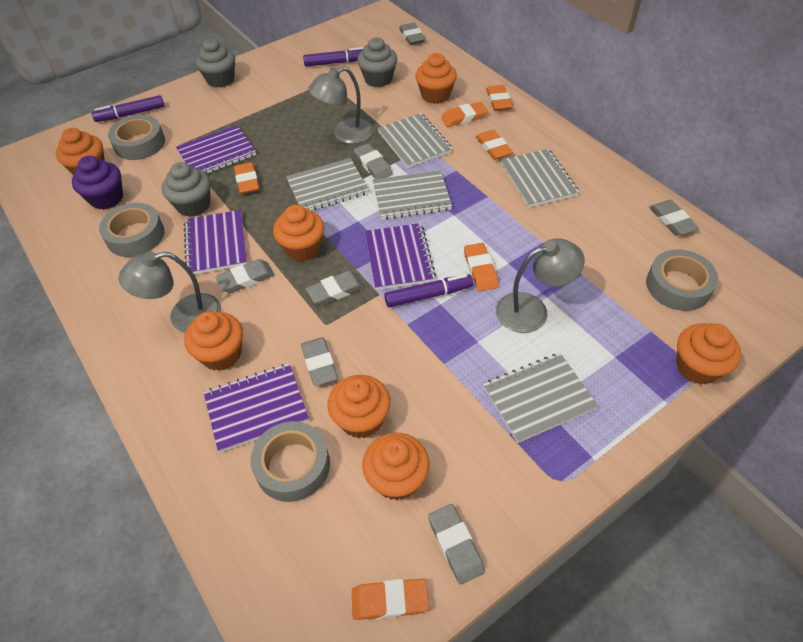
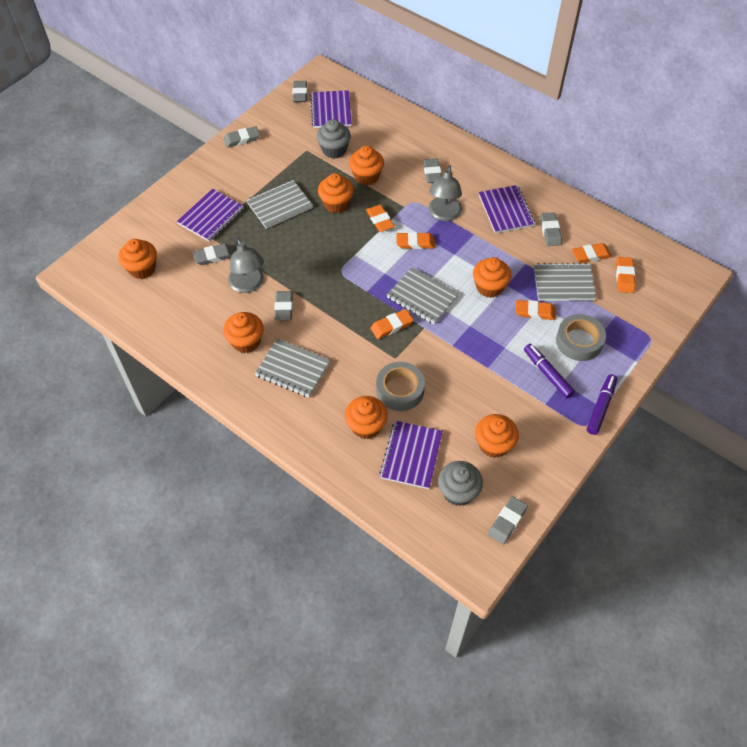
grey cupcake: [162,162,211,217] [195,38,235,88] [357,37,397,87] = 3 -> [317,119,351,159] [438,461,483,506] = 2
grey lamp: [118,251,221,332] [308,67,373,144] [496,238,585,333] = 3 -> [228,237,264,293] [429,165,462,221] = 2
grey notebook: [286,158,369,211] [373,170,452,220] [378,113,453,168] [483,353,598,443] [501,149,579,208] = 5 -> [246,180,313,229] [255,338,330,397] [387,267,459,324] [534,263,596,301] = 4
grey tape: [99,203,164,257] [108,115,165,160] [251,421,330,502] [646,249,718,311] = 4 -> [376,362,425,411] [556,314,606,361] = 2
purple cupcake: [72,156,123,210] = 1 -> none = 0
purple marker: [92,95,165,122] [303,47,363,66] [384,274,473,307] = 3 -> [524,344,575,398] [587,374,617,435] = 2

